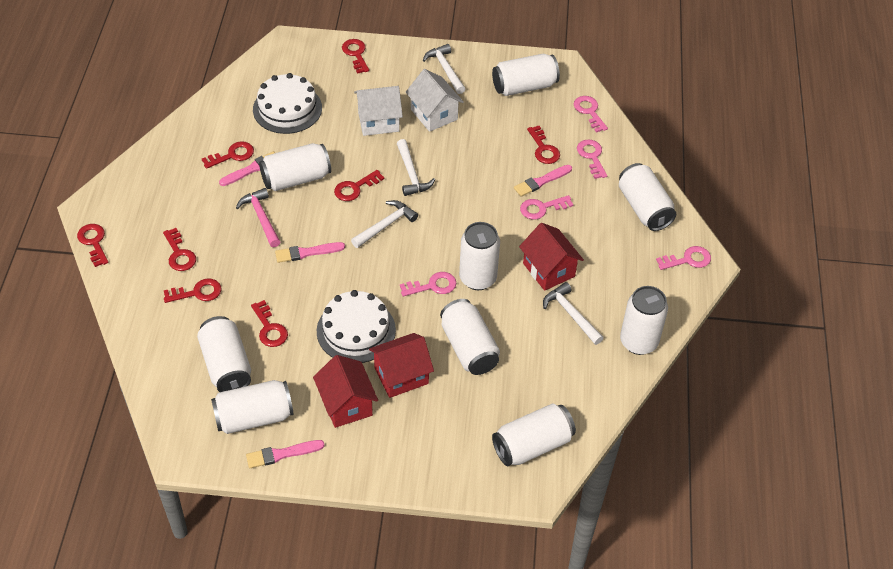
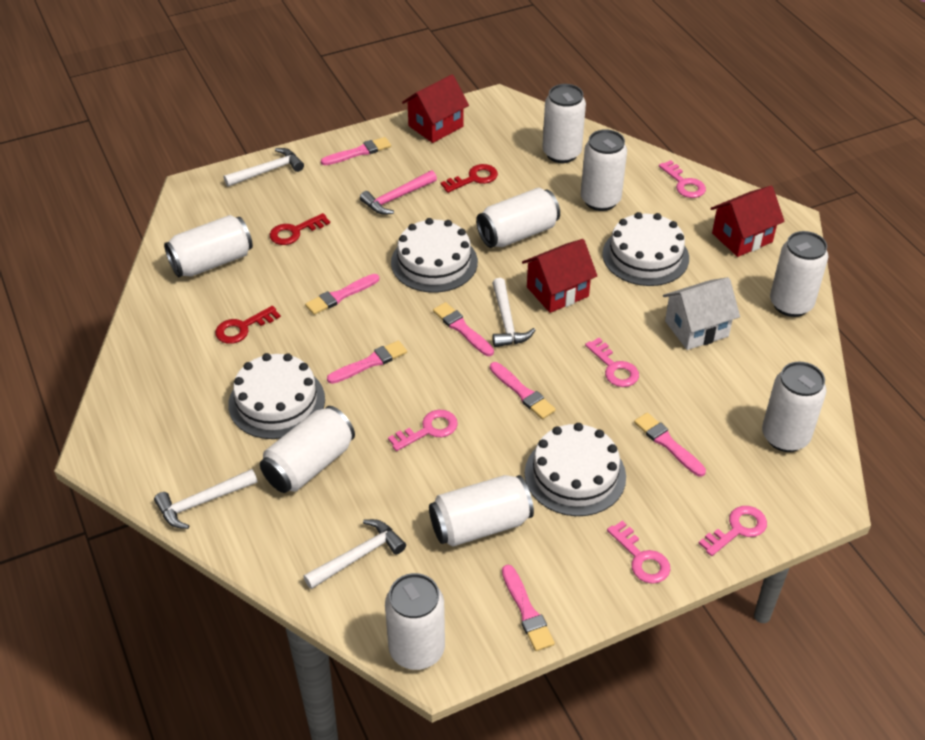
pink brush: [219,151,275,186] [246,440,325,468] [275,242,345,263] [514,165,572,197] = 4 -> [305,274,379,315] [321,137,391,165] [327,341,407,384] [433,302,494,356] [490,362,556,419] [502,565,555,651] [634,413,706,477] = 7
red key: [77,224,109,267] [163,228,196,271] [164,279,221,303] [202,141,254,169] [251,300,288,347] [334,170,384,201] [342,39,369,73] [527,126,560,164] = 8 -> [215,306,281,344] [270,213,330,245] [441,164,498,193] = 3
white cake: [253,73,322,134] [317,290,396,363] = 2 -> [228,353,325,439] [391,218,478,293] [525,423,626,516] [602,212,689,286] = 4
white house: [354,86,403,136] [406,69,464,132] = 2 -> [663,277,740,350] = 1

